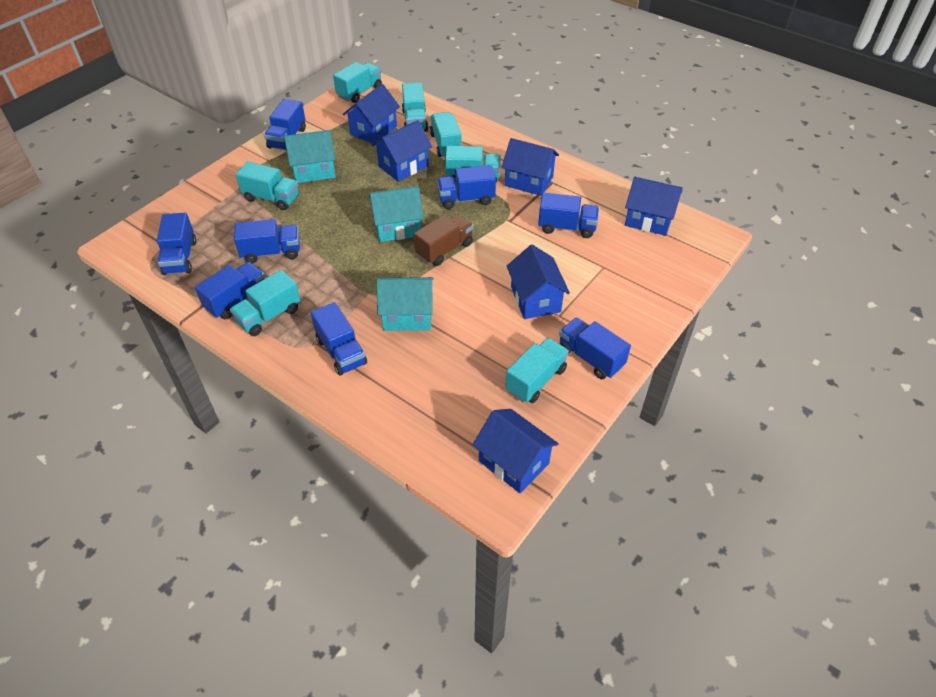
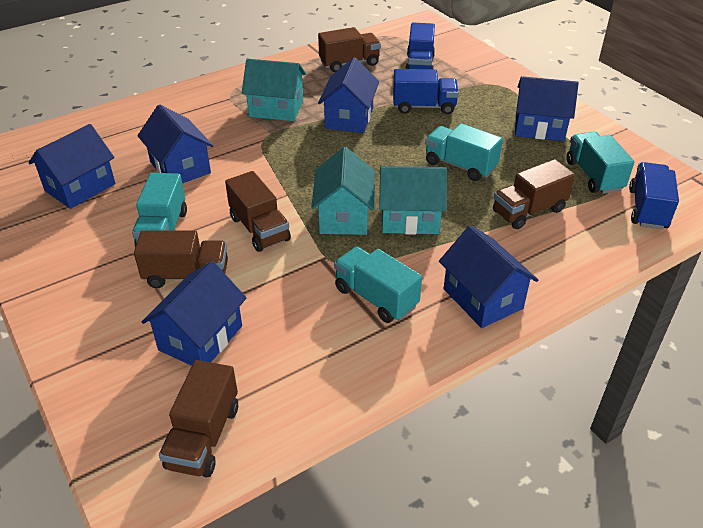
blue truck: [157,213,196,275] [195,262,265,319] [234,219,300,263] [264,99,306,151] [311,302,367,376] [437,165,496,209] [538,193,599,238] [559,318,631,379] = 8 -> [393,69,459,114] [405,23,435,69] [629,162,679,230] = 3
brown truck: [414,214,474,266] = 1 -> [134,230,228,288] [159,360,238,478] [225,171,291,252] [318,27,381,72] [493,159,575,229] = 5
turquoise truck: [230,270,300,336] [236,162,299,210] [333,62,382,103] [402,83,428,132] [430,112,462,158] [445,146,500,183] [505,338,569,403] = 7 -> [132,173,187,247] [334,247,422,323] [425,123,503,181] [566,132,634,194] = 4

